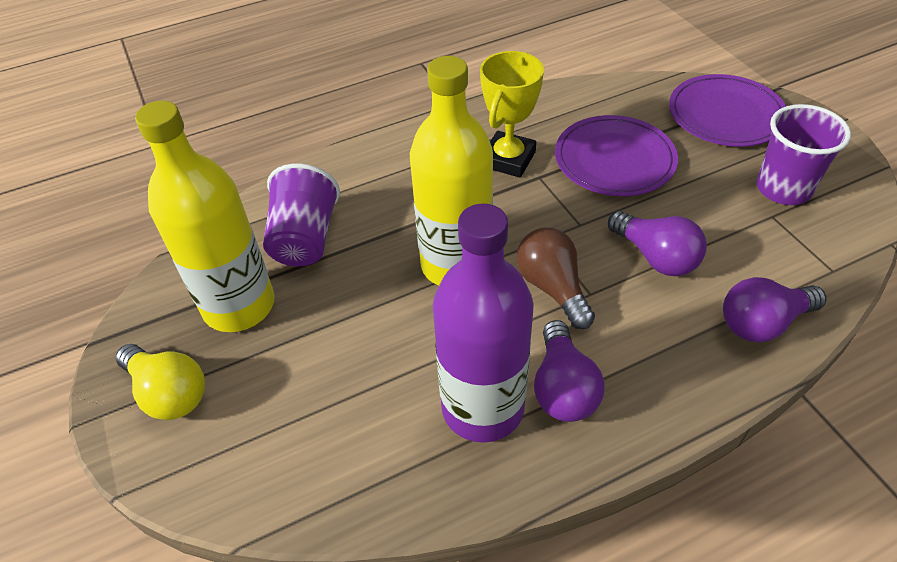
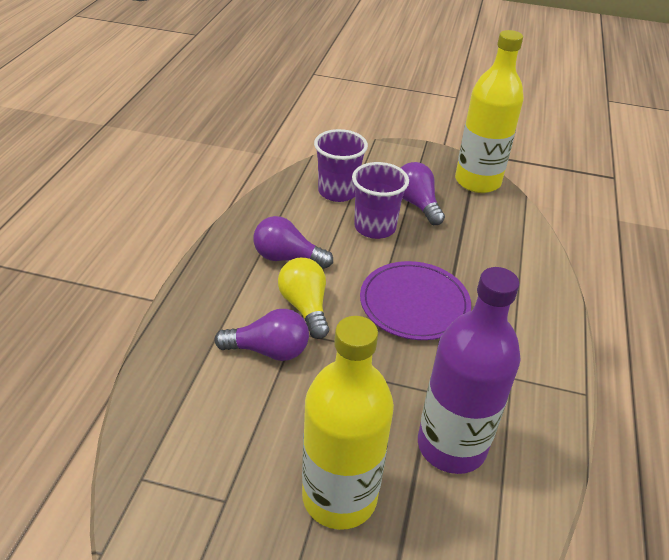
brown light bulb: [516,228,595,329] = 1 -> none = 0
purple plate: [555,115,678,196] [669,74,786,147] = 2 -> [360,261,471,340] = 1
yellow trophy: [480,51,544,178] = 1 -> none = 0

